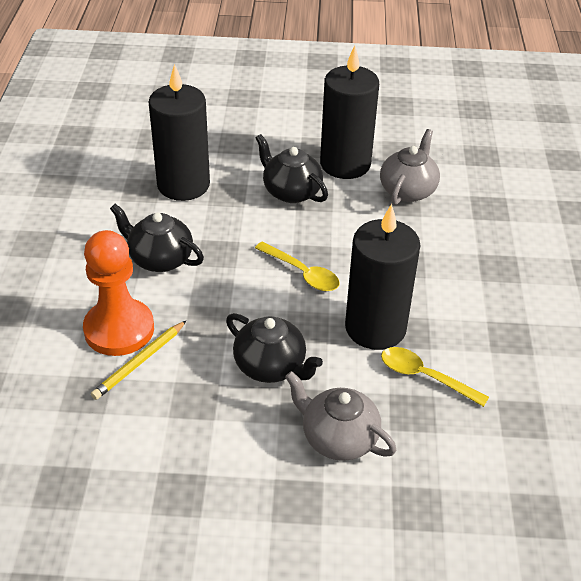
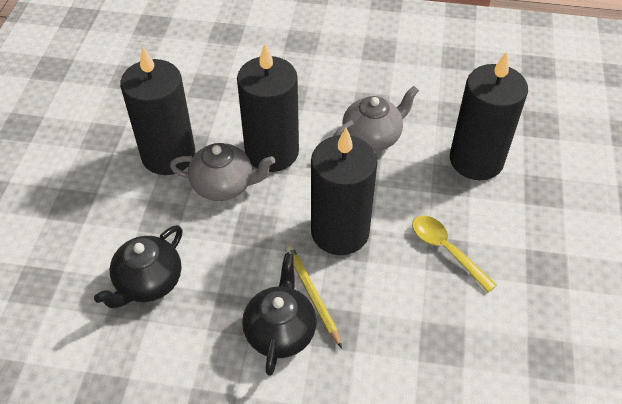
black candle: [149,64,210,201] [320,46,379,179] [345,204,420,350] = 3 -> [120,47,195,175] [237,44,299,172] [311,128,378,255] [450,52,528,180] = 4
black teapot: [110,204,204,272] [226,313,323,383] [256,134,328,203] = 3 -> [94,225,183,309] [242,253,317,376] = 2
orange pawn: [83,230,154,356] = 1 -> none = 0
yellow spoon: [255,242,340,291] [381,347,489,407] = 2 -> [412,215,497,292] = 1

